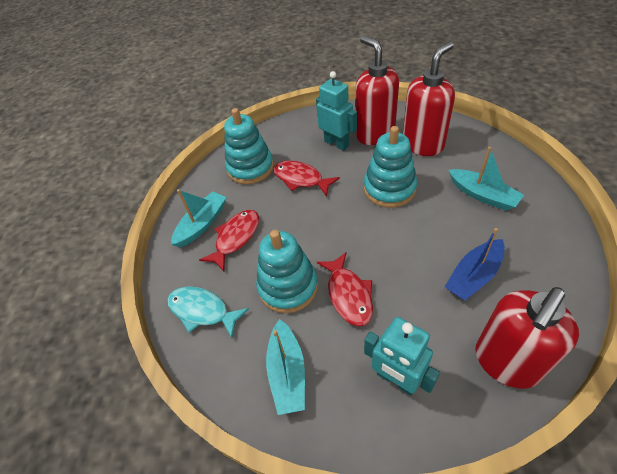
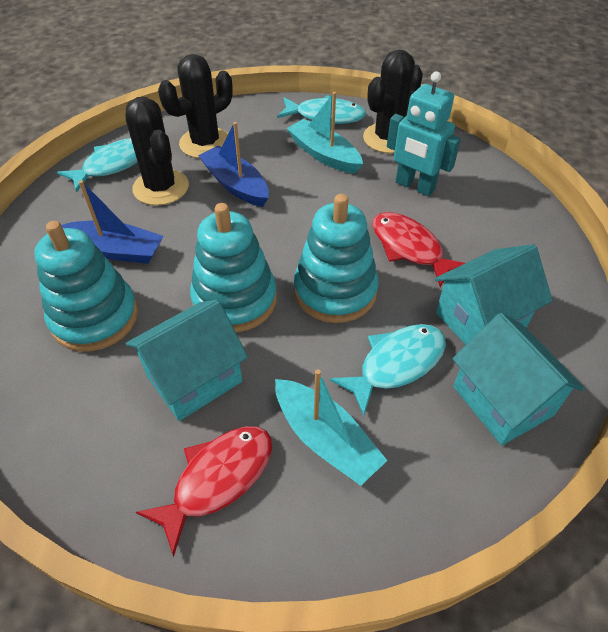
black cactus: none = 0 -> [126,97,189,205] [158,54,233,158] [363,50,423,153] = 3
blue boat: [445,228,505,301] = 1 -> [61,180,164,264] [198,122,269,207] = 2
red fish: [199,210,259,271] [273,160,340,197] [317,252,373,326] = 3 -> [136,426,272,557] [372,212,465,287] = 2
red soap dispenser: [355,36,399,145] [403,42,455,156] [475,287,579,388] = 3 -> none = 0
turquoise boat: [171,189,227,247] [266,319,305,415] [449,147,524,211] = 3 -> [275,369,388,486] [287,92,363,174] = 2
turquoise fish: [167,287,249,338] = 1 -> [57,138,138,193] [277,95,366,124] [330,324,446,416] = 3
turquoise house: none = 0 -> [126,300,248,421] [435,244,552,345] [452,313,585,445] = 3
turquoise robot: [316,71,357,151] [364,317,440,396] = 2 -> [387,71,461,196] = 1

